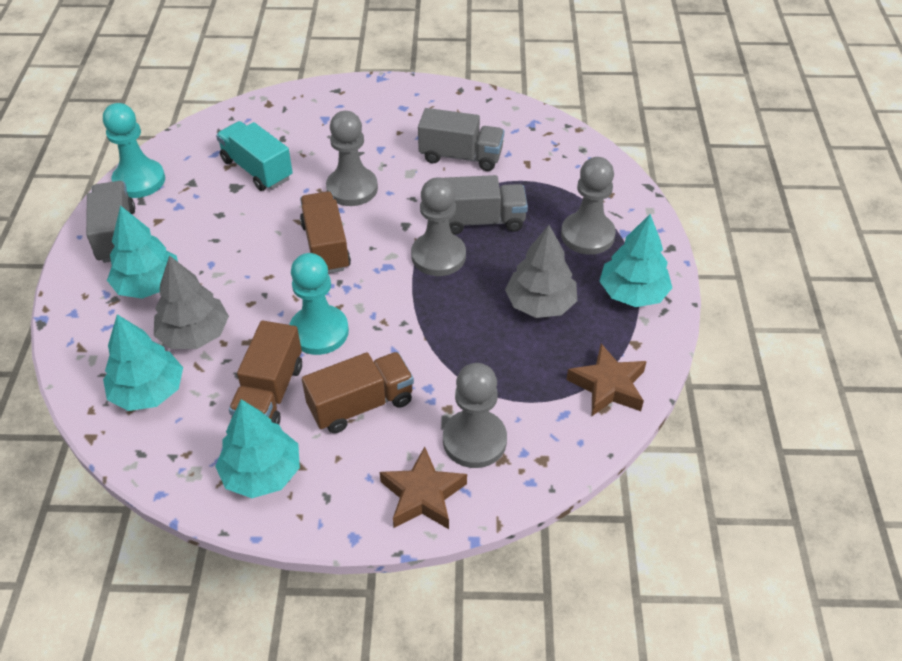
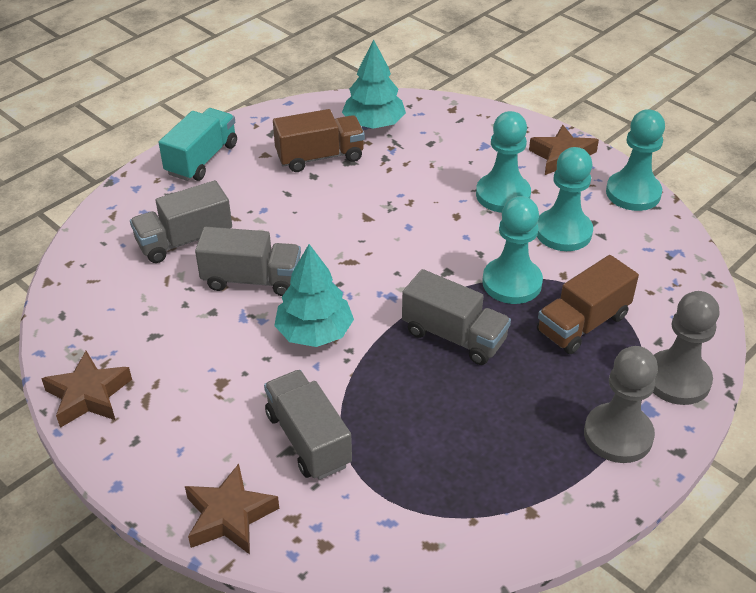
brown star: [380,447,467,529] [566,343,647,416] = 2 -> [41,351,132,428] [185,464,279,555] [529,125,599,175] = 3
brown truck: [229,320,302,424] [300,191,351,273] [302,352,414,433] = 3 -> [273,109,365,172] [537,255,639,354] = 2
grey pawn: [326,111,378,206] [411,177,466,276] [443,363,507,468] [561,157,616,255] = 4 -> [584,346,658,463] [653,291,720,405] = 2
grey tree: [154,255,229,349] [505,225,577,318] = 2 -> none = 0
grey truck: [86,181,135,263] [418,108,504,171] [444,175,528,235] = 3 -> [130,180,232,263] [195,227,301,296] [264,370,352,480] [402,269,511,365] = 4
turquoise pawn: [103,103,165,198] [289,253,349,355] = 2 -> [476,111,531,213] [482,196,543,304] [537,147,593,251] [606,109,665,211] = 4
turquoise tree: [103,314,183,411] [107,205,178,299] [215,399,300,498] [599,214,672,307] = 4 -> [274,244,354,347] [342,39,406,129] = 2

